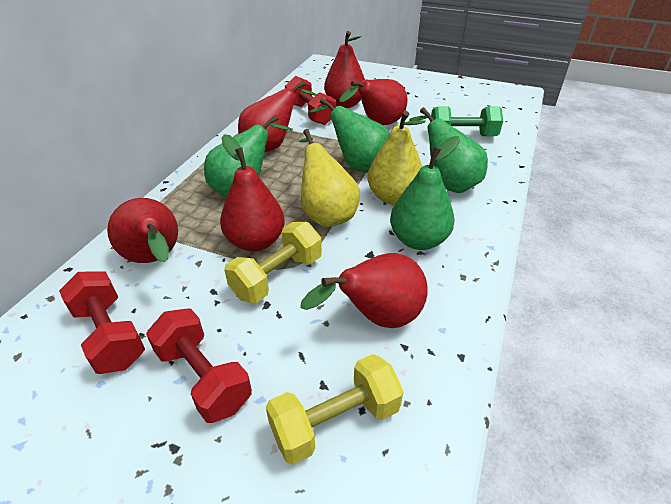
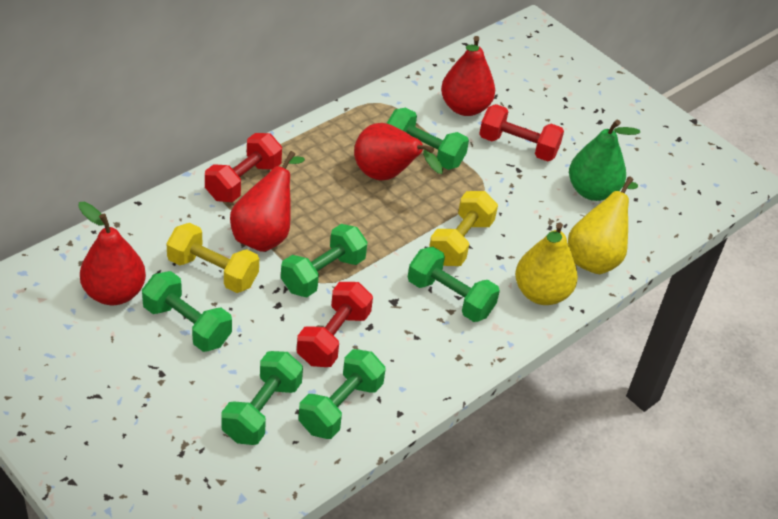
green dumbbell: [430,106,503,136] = 1 -> [142,271,232,352] [221,351,303,445] [281,224,368,297] [298,349,385,439] [387,108,469,170] [408,247,500,322] = 6
green pear: [204,115,293,197] [310,98,390,173] [390,136,460,250] [409,107,488,193] = 4 -> [569,120,640,201] = 1
red pear: [107,198,178,263] [220,134,285,251] [238,81,318,152] [300,253,428,328] [324,31,365,108] [340,79,408,125] = 6 -> [78,202,146,305] [230,151,305,252] [354,123,443,181] [441,36,495,116] = 4

